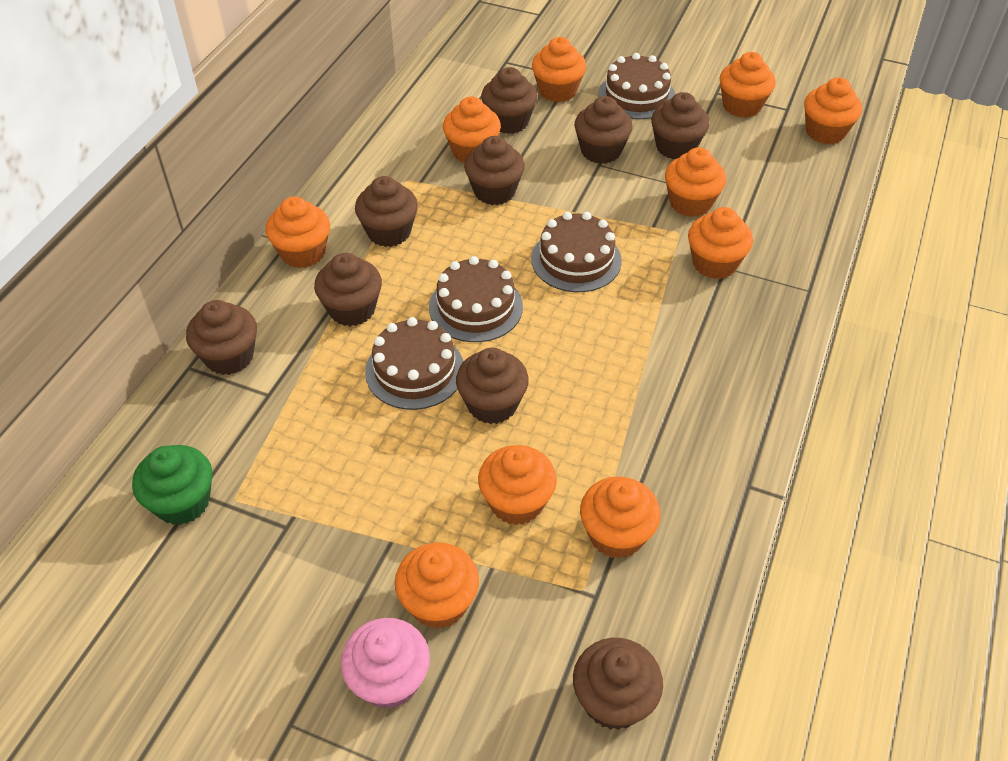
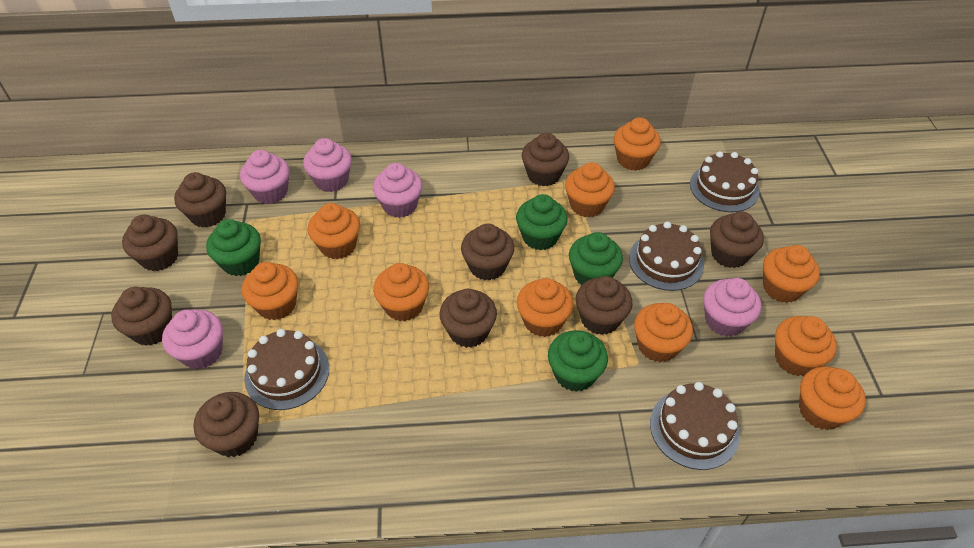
green cupcake: [132,445,212,525] = 1 -> [206,219,261,276] [516,194,568,250] [548,330,608,392] [569,232,623,285] = 4
pink cupcake: [341,618,430,709] = 1 -> [162,310,223,369] [240,150,290,204] [303,138,352,192] [373,163,422,218] [703,278,761,337] = 5

